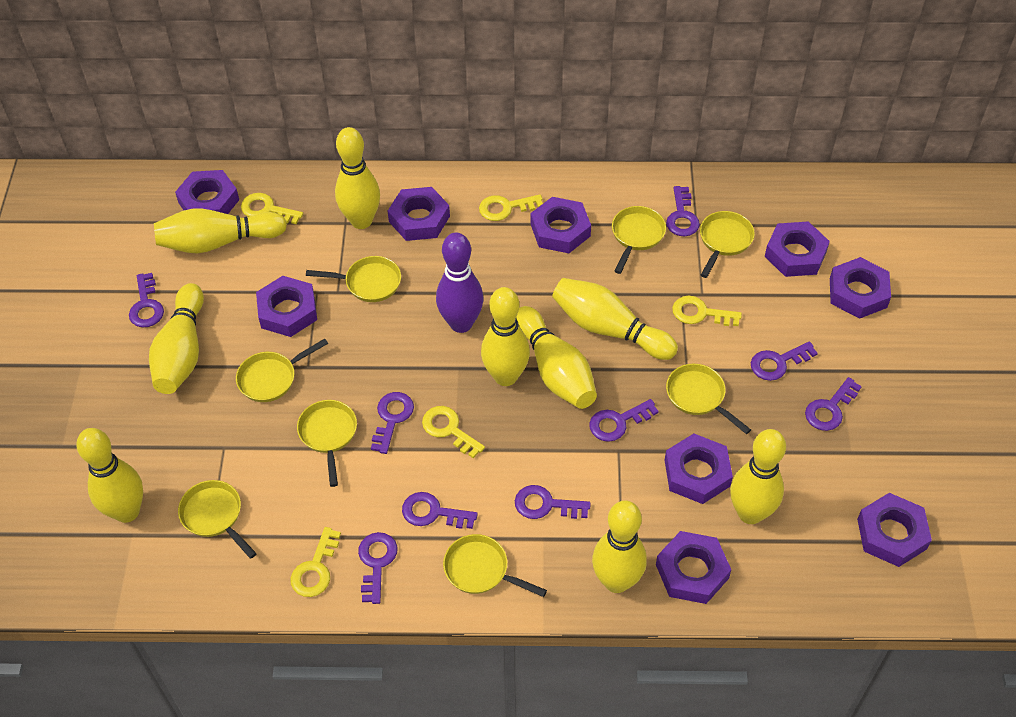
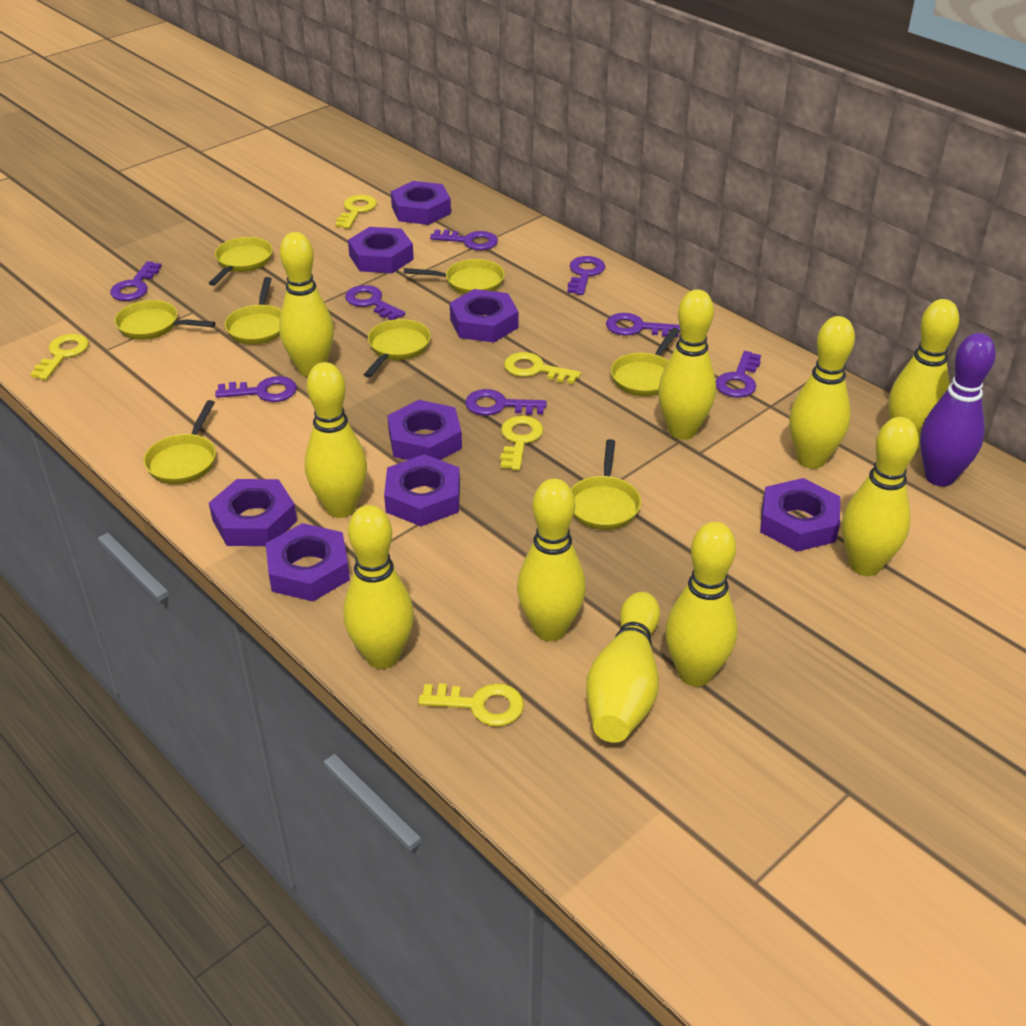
purple key: [129,273,164,327] [358,532,397,604] [371,392,414,454] [402,492,478,529] [515,485,591,519] [589,399,659,442] [666,186,700,236] [751,341,818,381] [805,377,862,431] = 9 -> [110,261,162,301] [215,376,297,402] [345,285,405,320] [430,229,498,250] [465,389,547,416] [568,256,605,295] [606,313,680,337] [716,351,761,398] = 8
purple nut: [175,170,239,214] [256,276,317,337] [388,187,450,241] [531,197,591,253] [656,531,731,604] [665,434,733,504] [765,221,830,277] [830,257,891,319] [857,493,932,567] = 9 -> [209,479,297,546] [266,523,350,601] [348,227,414,273] [384,454,460,526] [387,400,462,460] [391,181,451,225] [450,289,518,343] [760,478,840,552] = 8
yellow bowling pin: [76,428,143,523] [149,283,204,394] [154,208,287,254] [335,127,380,229] [481,287,530,386] [516,306,597,409] [552,278,678,360] [592,500,647,593] [730,429,786,524] = 9 -> [279,232,334,377] [305,362,367,518] [343,505,414,669] [517,479,586,641] [586,592,660,743] [658,289,716,440] [665,522,737,687] [789,316,855,469] [842,417,919,576] [888,299,959,449] = 10

